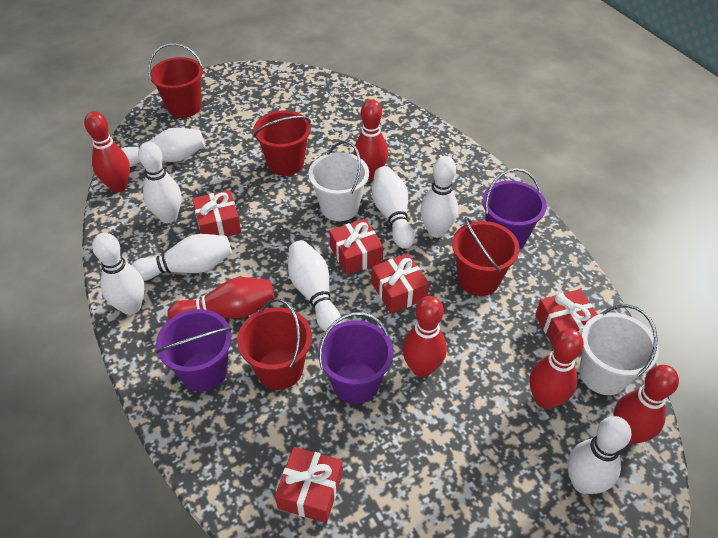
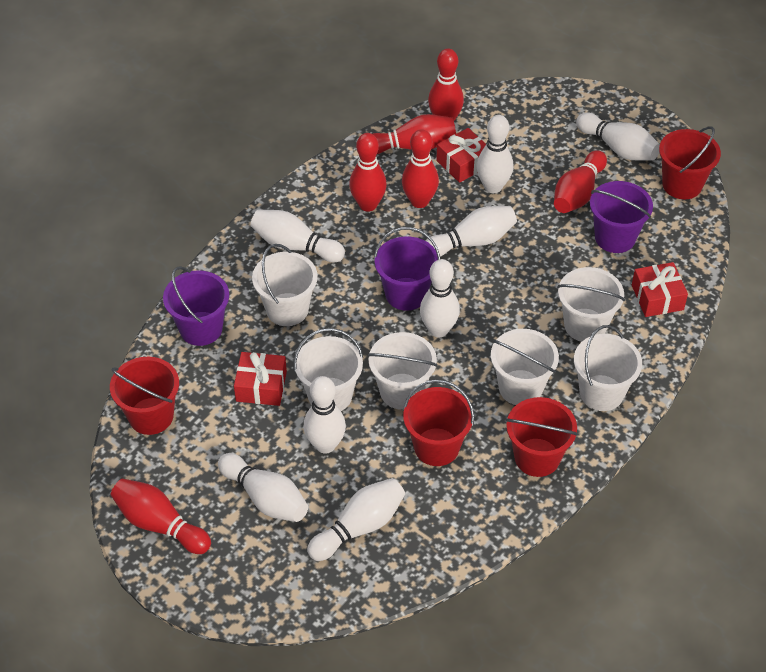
red gift: [192,190,241,237] [275,447,343,523] [329,219,383,275] [371,253,429,313] [535,289,598,345] = 5 -> [234,352,287,406] [436,128,486,183] [632,262,688,317] = 3
white bucket: [308,141,369,221] [580,304,659,395] = 2 -> [252,244,318,326] [294,328,363,411] [368,332,438,410] [491,329,559,405] [557,267,625,342] [574,325,642,411] = 6

